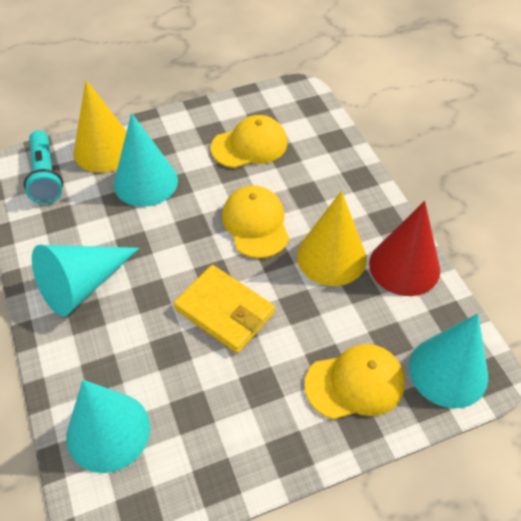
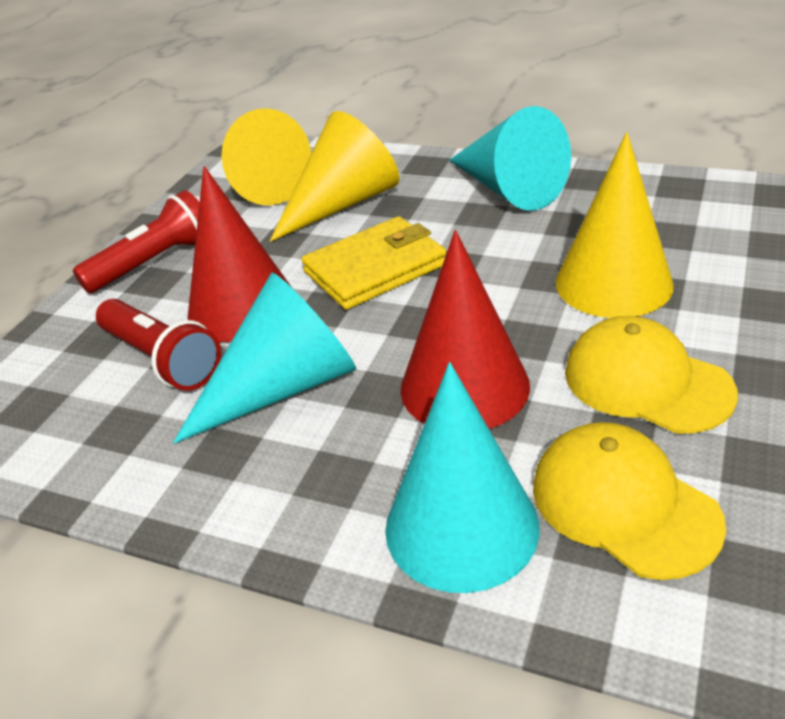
red cone: [369,201,440,296] = 1 -> [188,166,291,342] [401,230,530,429] = 2
red flashlight: none = 0 -> [73,190,200,293] [96,299,221,391] = 2
turquoise cone: [32,245,140,317] [67,380,150,473] [114,113,178,207] [409,314,488,408] = 4 -> [173,273,356,444] [385,362,540,593] [449,106,571,211] = 3
turquoise flashlight: [24,130,63,204] = 1 -> none = 0
yellow cap: [211,115,287,168] [222,186,289,258] [304,344,405,419] = 3 -> [533,422,726,580] [565,316,738,434] = 2
yellow cone: [74,80,127,173] [297,191,367,286] = 2 -> [221,108,311,206] [270,111,399,242] [555,132,674,318] = 3

